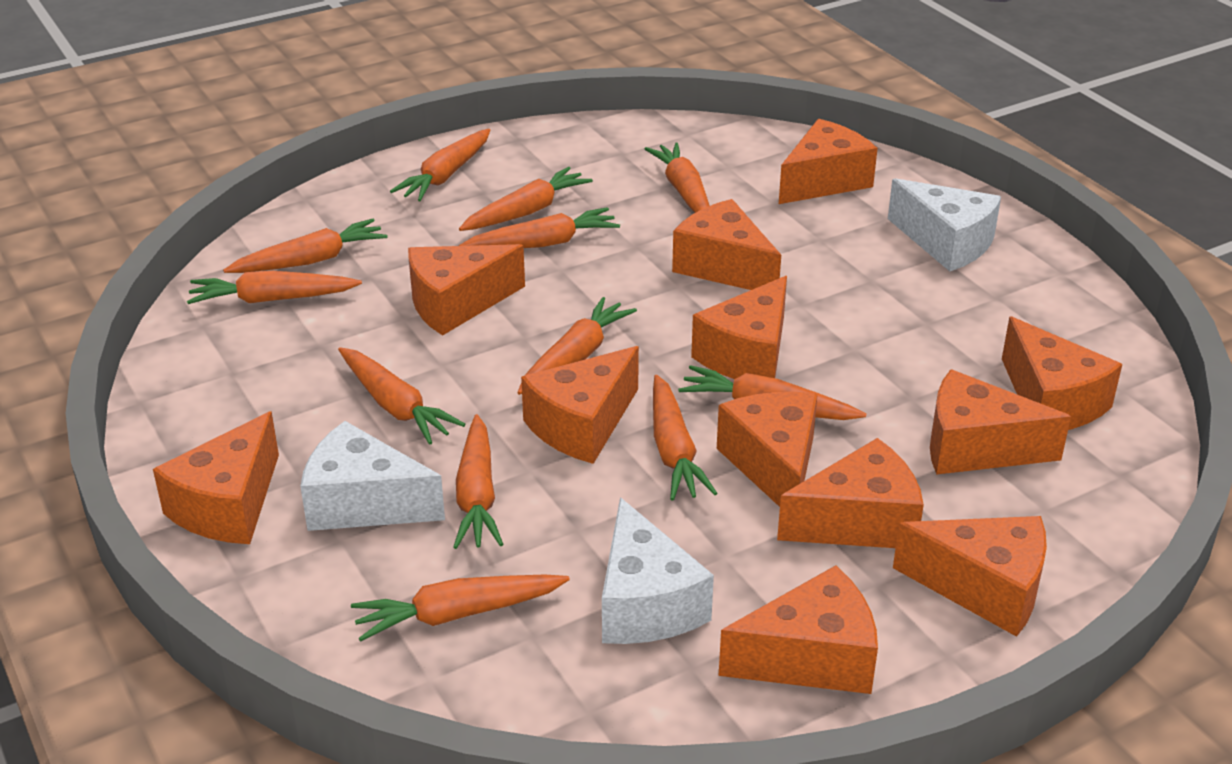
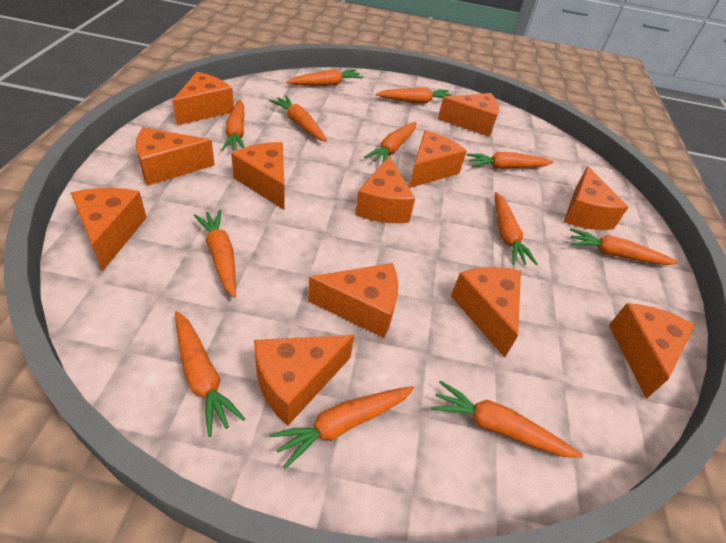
white cheese: [300,421,445,531] [602,497,714,644] [888,178,1001,271] = 3 -> none = 0

